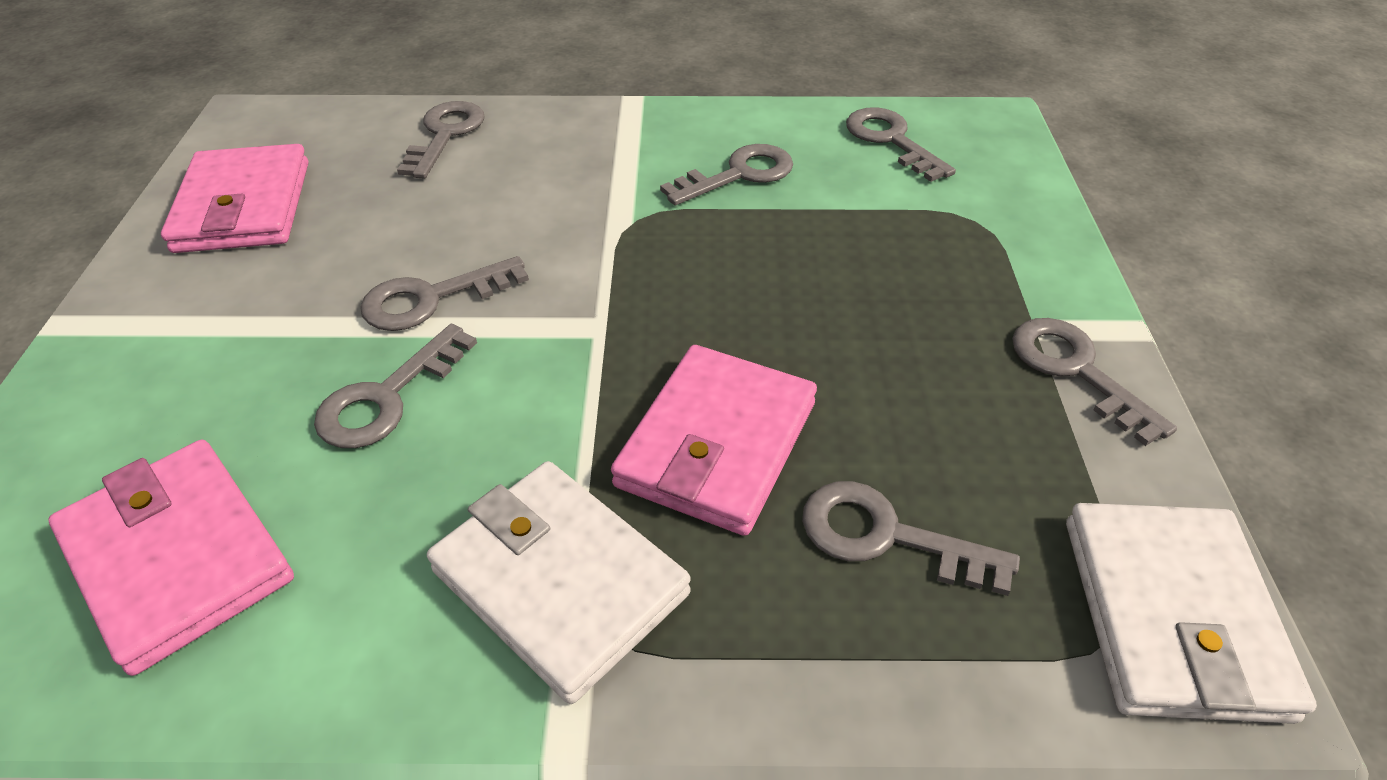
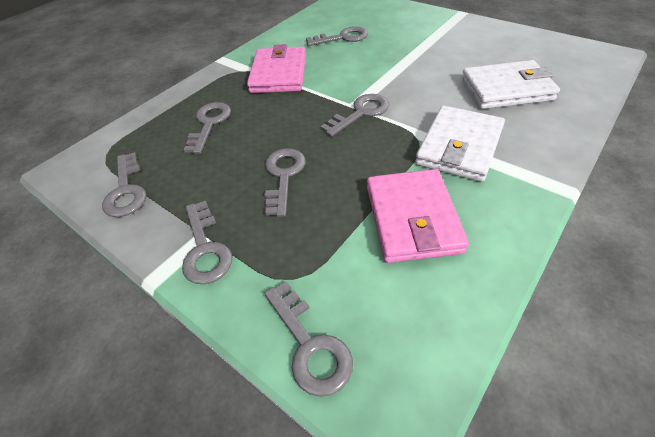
pink wallet: [49,440,294,676] [161,144,308,253] [611,345,817,536] = 3 -> [247,44,306,93] [367,169,469,263] = 2

